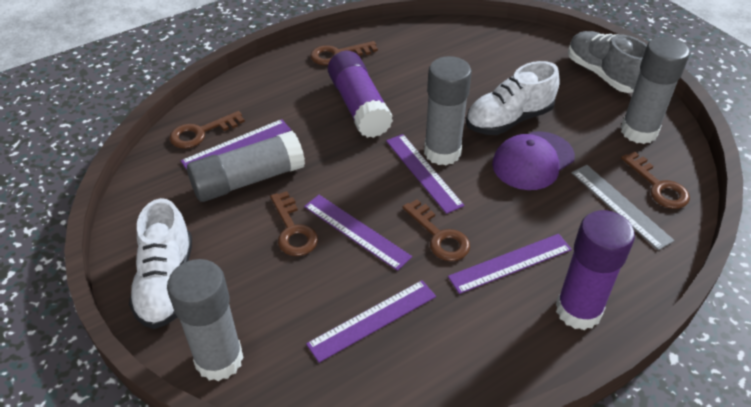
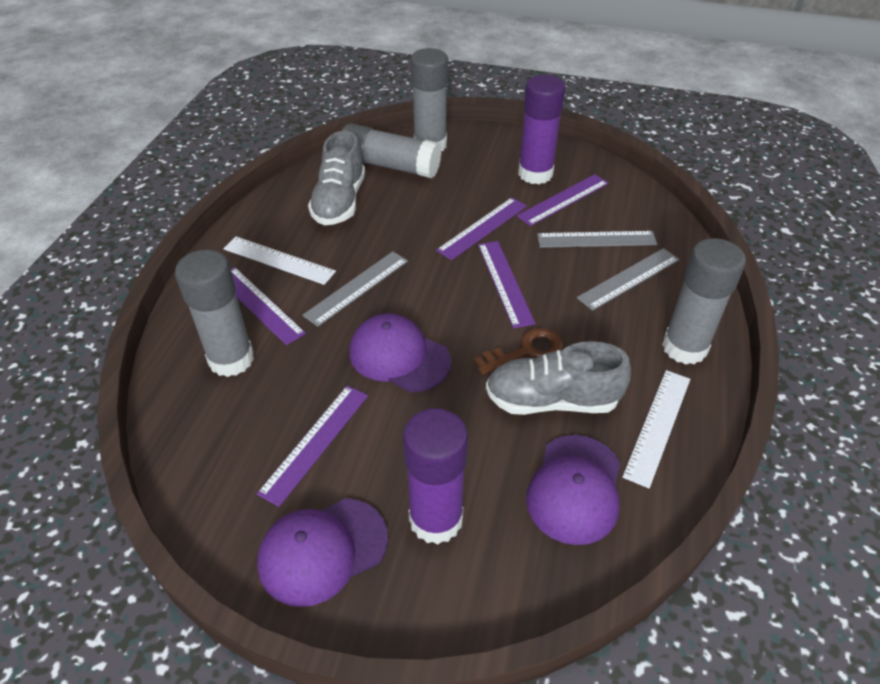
brown key: [169,111,245,149] [270,191,318,256] [310,41,378,65] [402,199,470,261] [621,152,690,209] = 5 -> [474,328,563,375] = 1
grey ruler: [572,165,675,250] = 1 -> [302,251,408,327] [537,231,657,248] [577,248,680,311] = 3
grey shoe: [568,31,647,93] = 1 -> [308,131,365,225] [486,341,631,415] = 2
purple cap: [492,131,575,190] = 1 -> [257,498,388,607] [349,313,451,392] [526,435,620,545] = 3
white ruler: none = 0 -> [223,236,336,285] [622,370,690,488] = 2
white shoe: [129,198,192,329] [466,61,560,135] = 2 -> none = 0

